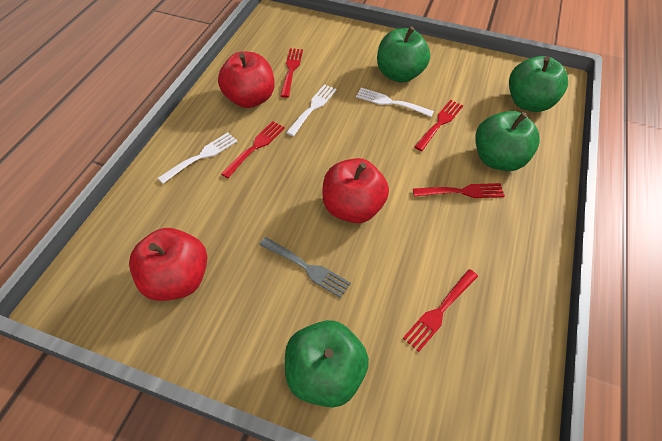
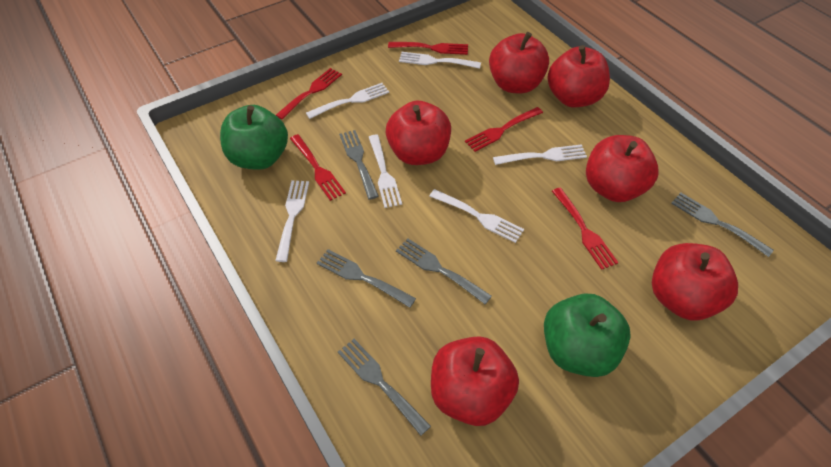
green apple: [285,320,369,407] [377,26,430,83] [475,111,540,171] [509,56,568,112] = 4 -> [220,105,288,170] [544,293,631,377] = 2
grey fork: [259,237,351,298] = 1 -> [317,249,416,308] [338,339,431,436] [339,130,379,200] [396,238,492,304] [671,193,774,257] = 5
red apple: [129,228,207,301] [218,51,275,108] [322,158,389,223] = 3 -> [386,101,451,165] [431,336,519,426] [489,32,549,94] [547,45,610,107] [586,135,658,202] [652,243,738,320] = 6
white fork: [158,133,237,184] [286,84,337,136] [356,88,434,117] = 3 -> [275,180,309,262] [306,83,389,119] [369,135,402,208] [399,52,481,69] [429,189,524,243] [493,144,587,165] = 6

